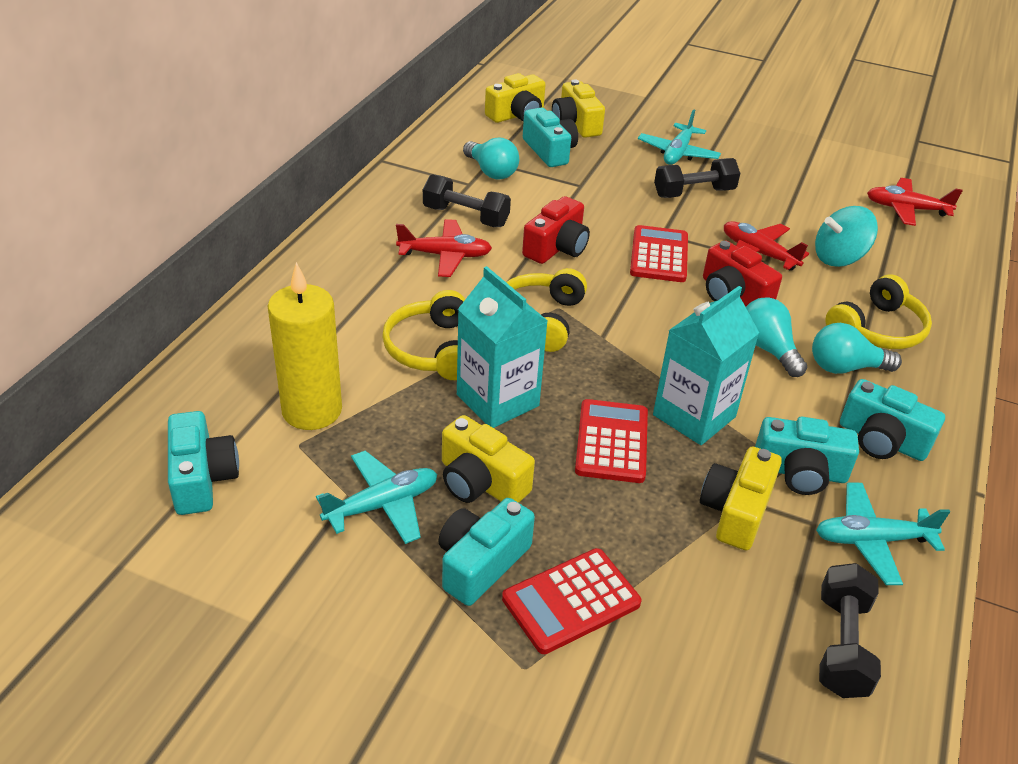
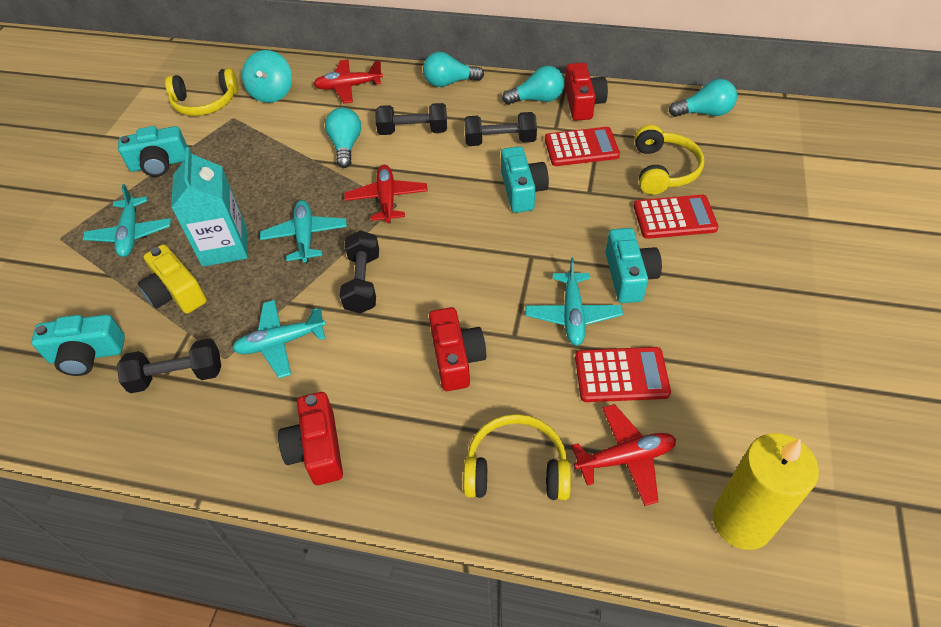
black dumbbell: [423,174,511,227] [654,158,740,198] [819,563,881,698] = 3 -> [117,339,221,393] [340,230,379,313] [375,103,447,135] [464,112,537,146] = 4
red camera: [522,196,590,264] [703,240,782,306] = 2 -> [278,392,343,485] [429,307,486,391] [565,63,608,121] = 3
turquoise camera: [168,411,239,515] [438,498,535,606] [523,107,578,167] [755,417,859,495] [840,379,945,461] = 5 -> [31,314,125,376] [118,126,188,177] [501,146,549,213] [606,228,662,303] = 4
turquoise carton: [457,266,548,428] [653,286,759,445] = 2 -> [171,147,248,267] = 1
turquoise light bulb: [463,137,519,180] [746,298,807,377] [812,323,902,374] = 3 -> [325,108,361,168] [423,52,484,87] [502,66,565,105] [669,79,737,117] = 4
turquoise plane: [316,451,437,544] [638,109,721,165] [816,483,950,585] = 3 -> [83,184,171,257] [232,300,326,378] [260,200,347,263] [525,258,623,346] = 4
yellow camera: [442,415,535,503] [485,73,546,123] [552,79,605,138] [700,447,782,551] = 4 -> [138,244,207,314] = 1

